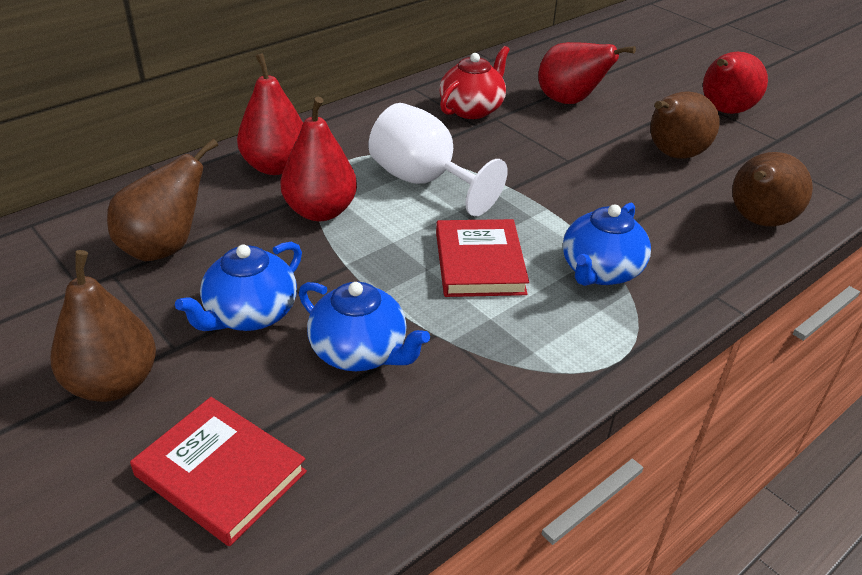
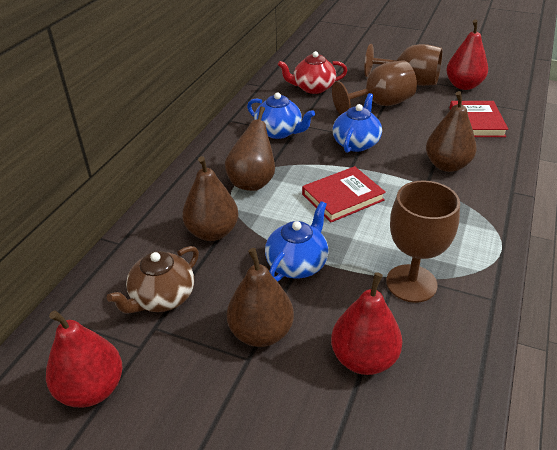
brown goblet: none = 0 -> [332,60,417,115] [364,44,442,86] [386,180,460,303] = 3
brown teapot: none = 0 -> [107,246,199,314] = 1
red pear: [237,53,303,175] [281,97,357,221] [538,42,636,104] [703,52,768,114] = 4 -> [46,310,123,408] [331,272,402,375] [446,20,488,90] = 3
white goblet: [368,103,508,216] = 1 -> none = 0

